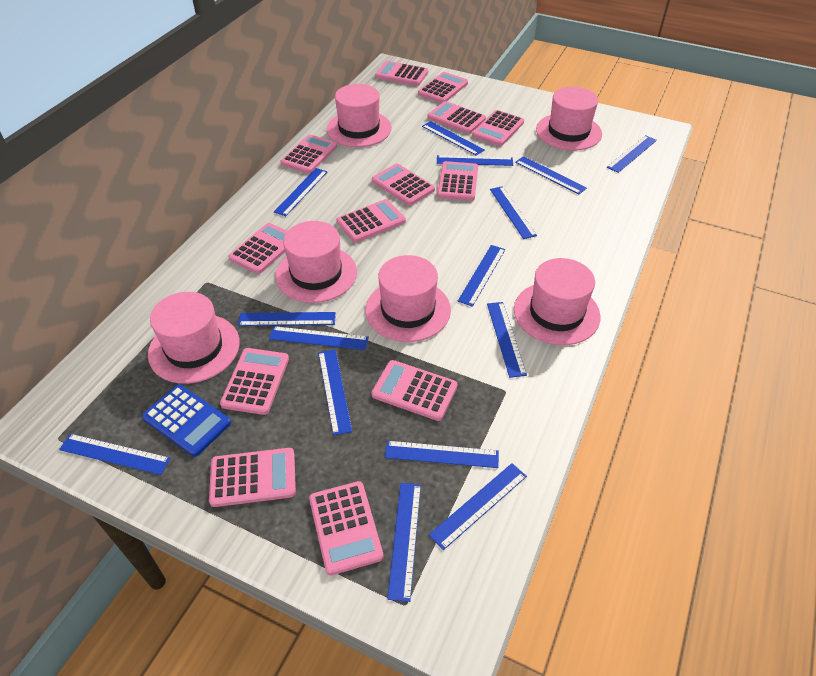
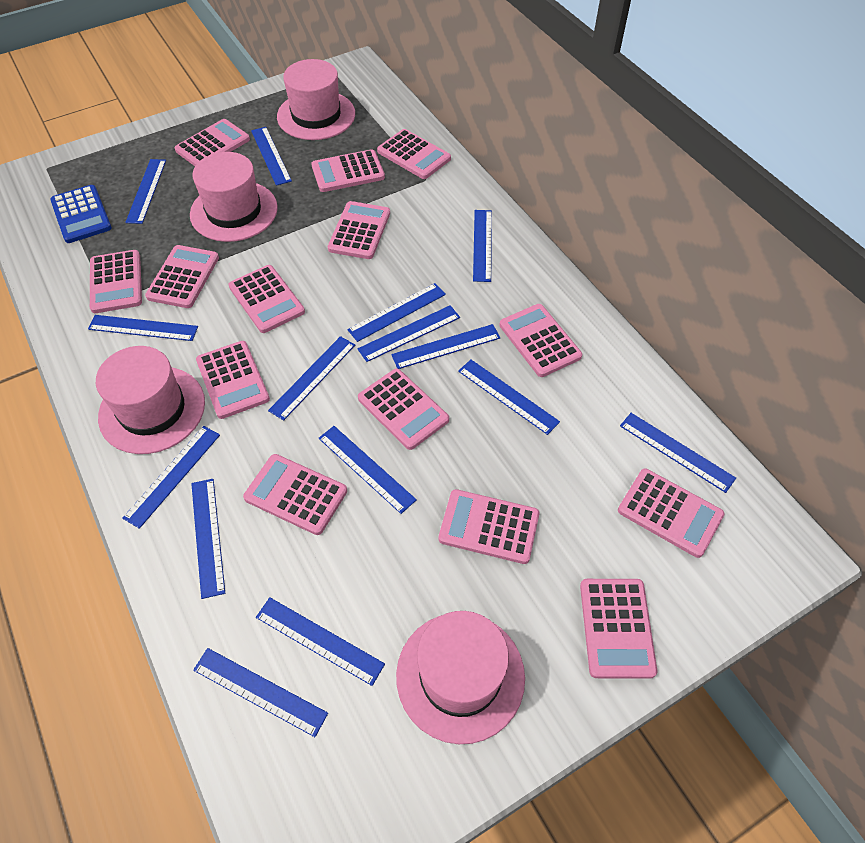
pink calculator: [209,448,296,507] [220,348,289,415] [228,223,287,274] [280,134,337,174] [309,481,383,576] [337,199,406,242] [372,164,435,206] [372,360,457,421] [375,61,428,86] [418,72,468,103] [428,101,486,134] [437,161,478,201] [472,110,524,146] = 13 -> [90,250,142,313] [145,245,219,308] [175,119,250,166] [196,341,270,419] [228,265,305,333] [243,454,347,535] [311,149,385,192] [328,201,390,259] [358,369,449,450] [377,129,451,179] [439,489,539,564] [499,304,582,377] [580,579,657,678] [618,469,724,558] = 14
pink hat: [148,292,240,384] [275,221,357,303] [327,84,392,147] [365,255,451,342] [514,258,601,345] [536,87,602,151] = 6 -> [96,346,205,454] [190,152,278,242] [277,59,355,140] [396,611,525,744] = 4

